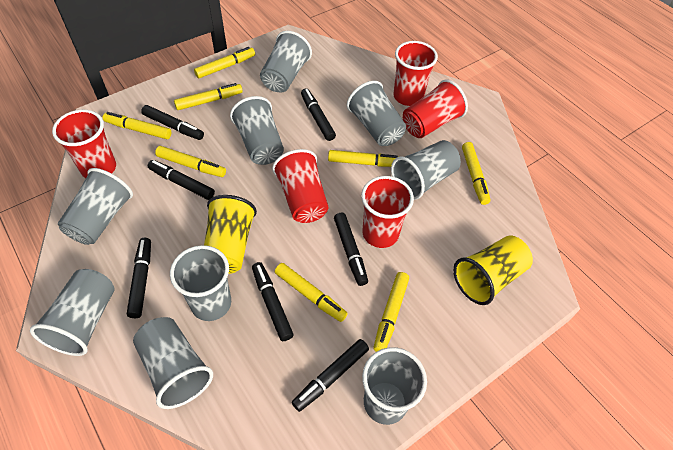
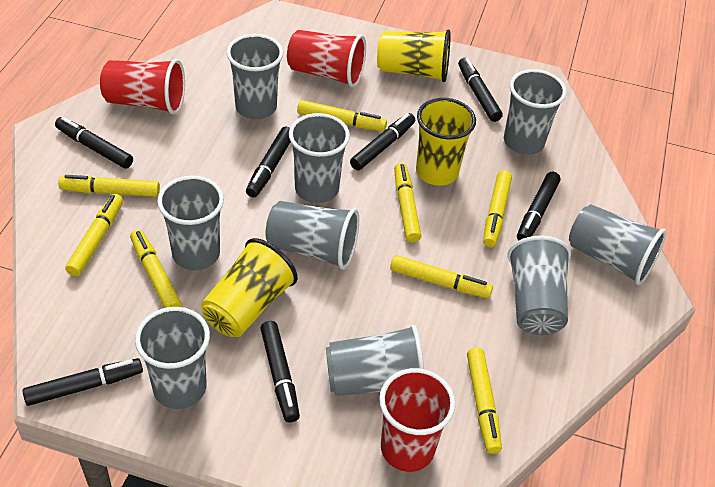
red cup: [52,110,116,178] [272,149,329,223] [361,176,414,248] [393,41,438,106] [403,79,468,138] = 5 -> [100,59,185,115] [287,30,366,87] [379,368,456,472] = 3
yellow cup: [204,195,257,274] [453,235,533,305] = 2 -> [201,238,298,337] [377,30,451,82] [416,98,476,186] = 3

